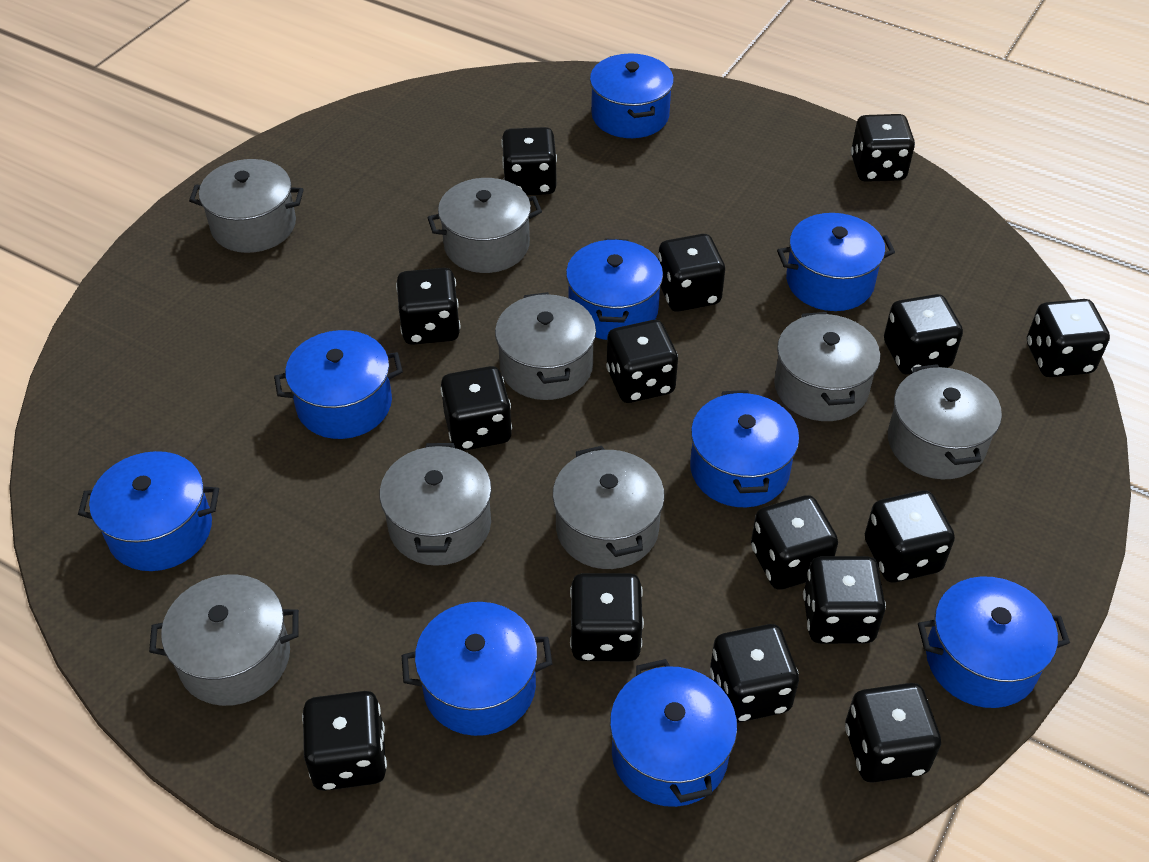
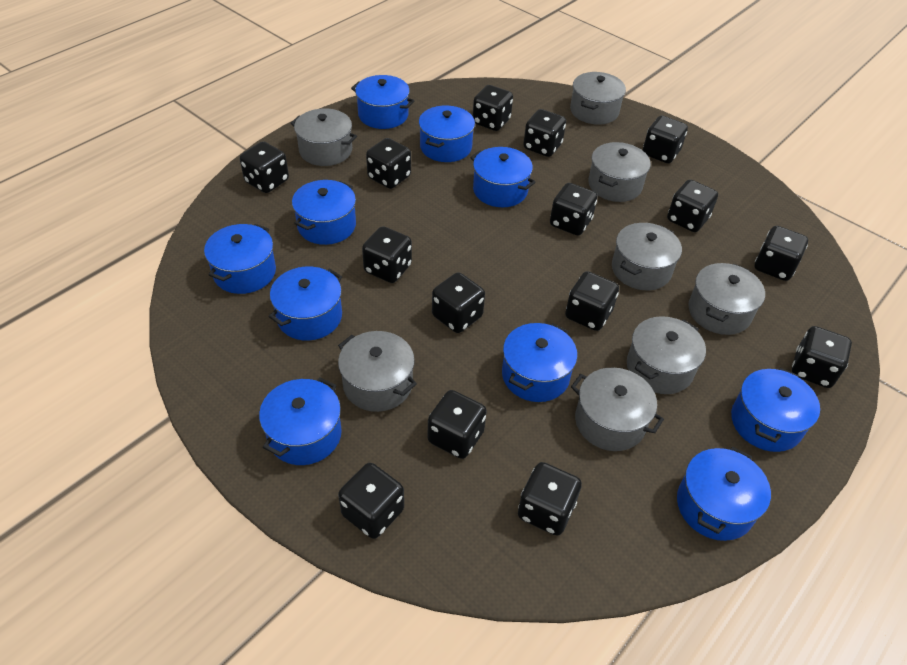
blue pot: [78,451,219,571] [274,330,403,439] [402,602,552,736] [566,239,663,340] [590,53,674,138] [610,659,737,807] [690,390,799,507] [777,213,895,311] [918,576,1070,708] = 9 -> [204,224,276,294] [259,377,342,465] [269,266,342,340] [292,180,356,245] [351,75,414,129] [419,106,475,162] [470,147,536,207] [502,323,577,402] [677,447,771,541] [731,368,820,452] = 10

